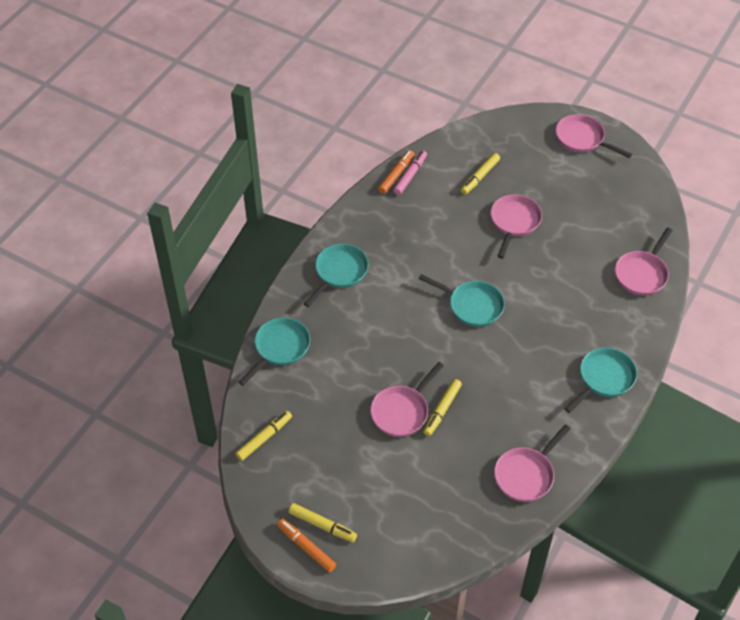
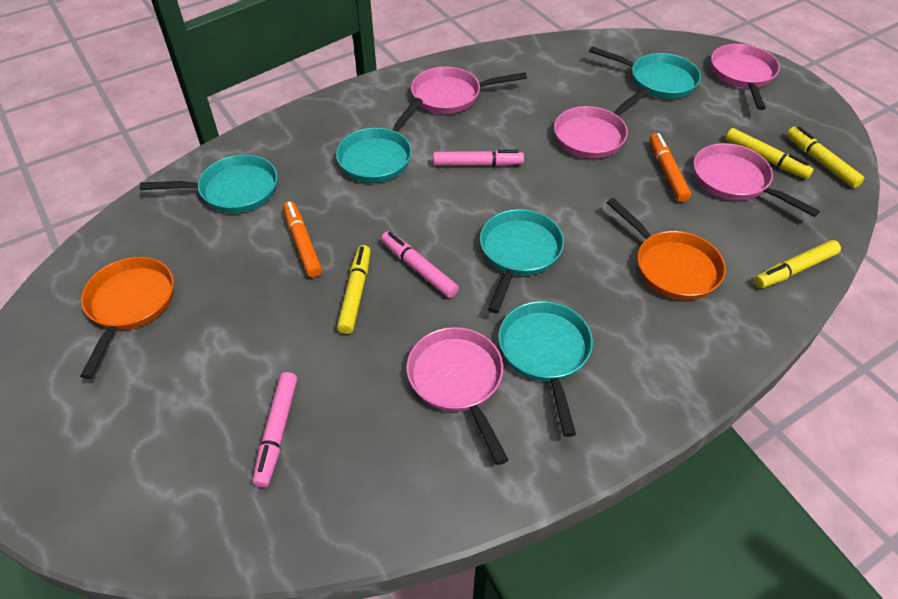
orange pan: none = 0 -> [80,257,174,379] [607,198,726,300] = 2
pink marker: [393,150,427,195] = 1 -> [252,372,297,487] [381,231,459,298] [433,150,524,166] = 3
turquoise pan: [239,318,310,386] [304,244,368,307] [418,274,505,327] [564,348,637,413] = 4 -> [140,154,278,213] [336,98,423,183] [480,209,564,313] [498,301,593,437] [589,46,701,99] = 5

